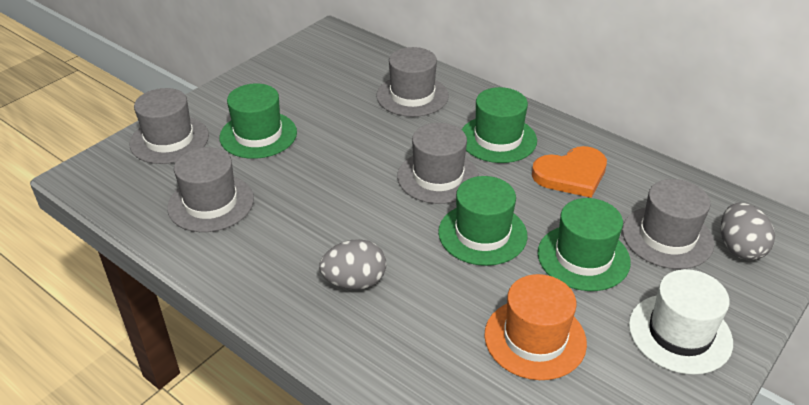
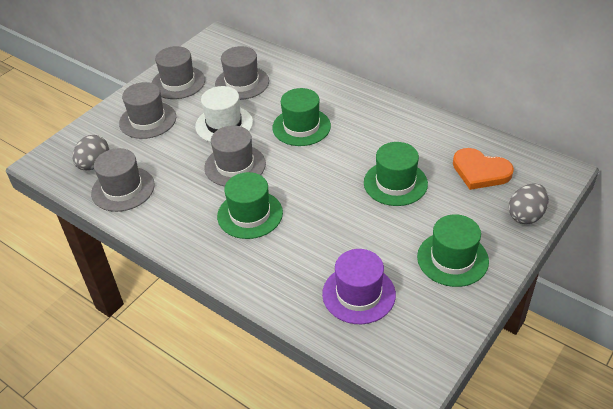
orange hat: [484,274,587,380] = 1 -> none = 0
purple hat: none = 0 -> [322,249,396,324] = 1

